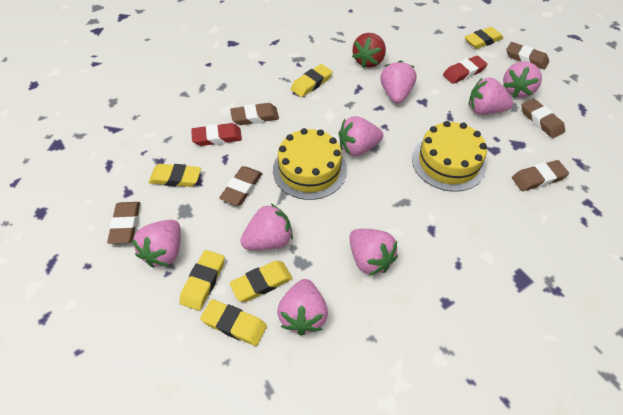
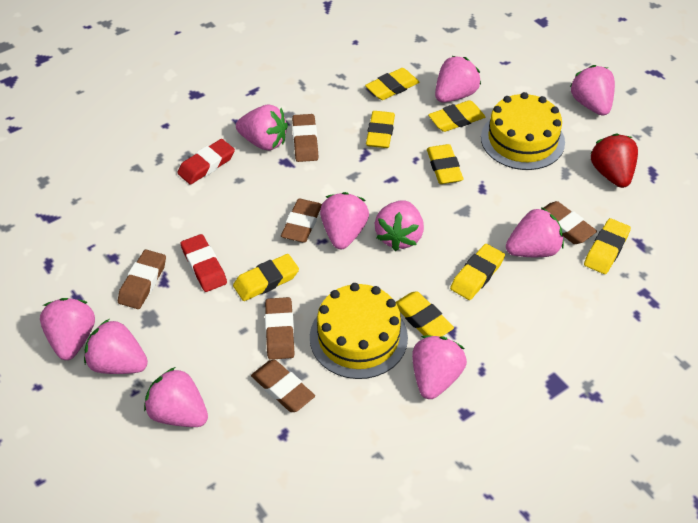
pink strawberry: [132,220,181,268] [240,204,293,250] [277,279,328,336] [339,116,383,156] [350,229,398,276] [380,61,416,103] [469,77,513,115] [503,61,542,98] = 8 -> [40,298,95,360] [84,319,148,374] [144,367,208,427] [236,105,288,150] [320,192,369,249] [375,201,424,251] [412,335,467,399] [435,56,481,103] [506,207,564,257] [570,65,615,116] = 10
yellow eraser: [149,164,201,187] [179,250,224,311] [200,299,267,346] [230,261,293,302] [291,64,333,97] [465,27,503,49] = 6 -> [233,254,299,301] [365,68,419,100] [366,111,395,148] [396,291,454,337] [427,144,463,184] [428,100,485,132] [450,244,505,300] [584,218,631,274] = 8

